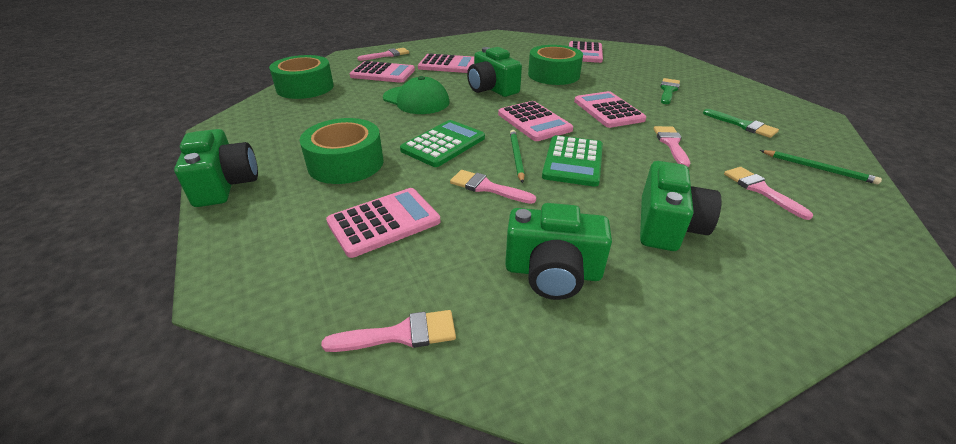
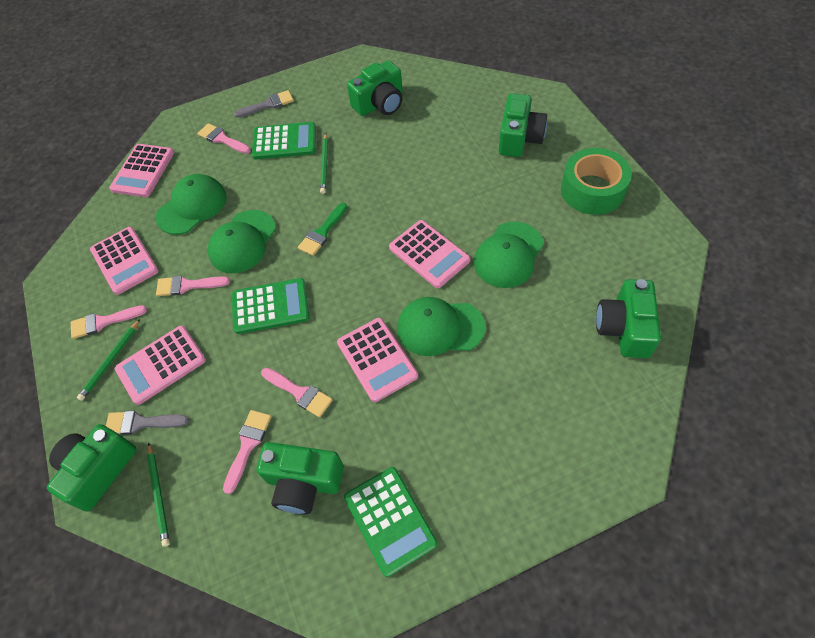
green brush: [660,78,680,104] [703,109,779,138] = 2 -> [298,203,347,256] = 1
green calculator: [400,120,485,167] [542,135,603,187] = 2 -> [232,278,309,334] [252,122,316,159] [344,467,437,577] = 3
green camera: [174,129,258,207] [467,47,522,97] [505,203,612,300] [640,161,722,251] = 4 -> [47,424,137,512] [257,442,344,515] [347,60,403,116] [499,93,547,157] [596,279,661,358] = 5
green cap: [383,76,450,114] = 1 -> [156,174,226,235] [208,210,276,273] [397,297,485,356] [474,222,544,288] = 4
green pencil: [510,130,525,183] [760,150,882,184] = 2 -> [77,319,140,401] [147,443,170,547] [320,134,328,194] = 3
green tape: [269,55,334,99] [300,118,384,184] [528,45,583,85] = 3 -> [561,148,632,215] = 1
grey brush: none = 0 -> [106,411,189,435] [234,90,294,118] = 2
pink calculator: [326,188,440,258] [349,61,415,83] [418,53,474,73] [498,101,573,141] [569,41,603,63] [574,91,646,128] = 6 -> [90,227,159,295] [109,144,174,197] [115,325,206,405] [337,318,418,402] [389,220,470,288] = 5

